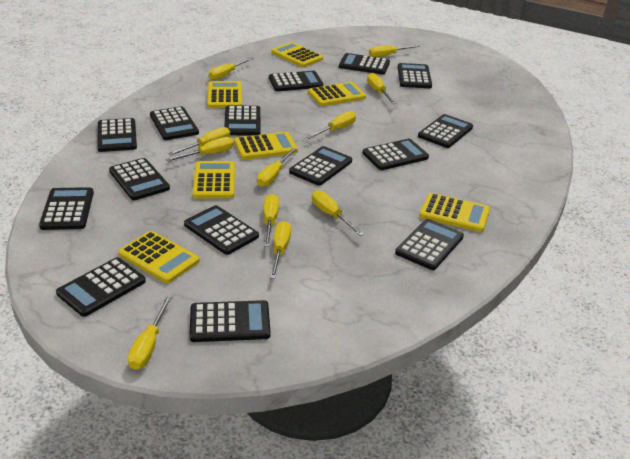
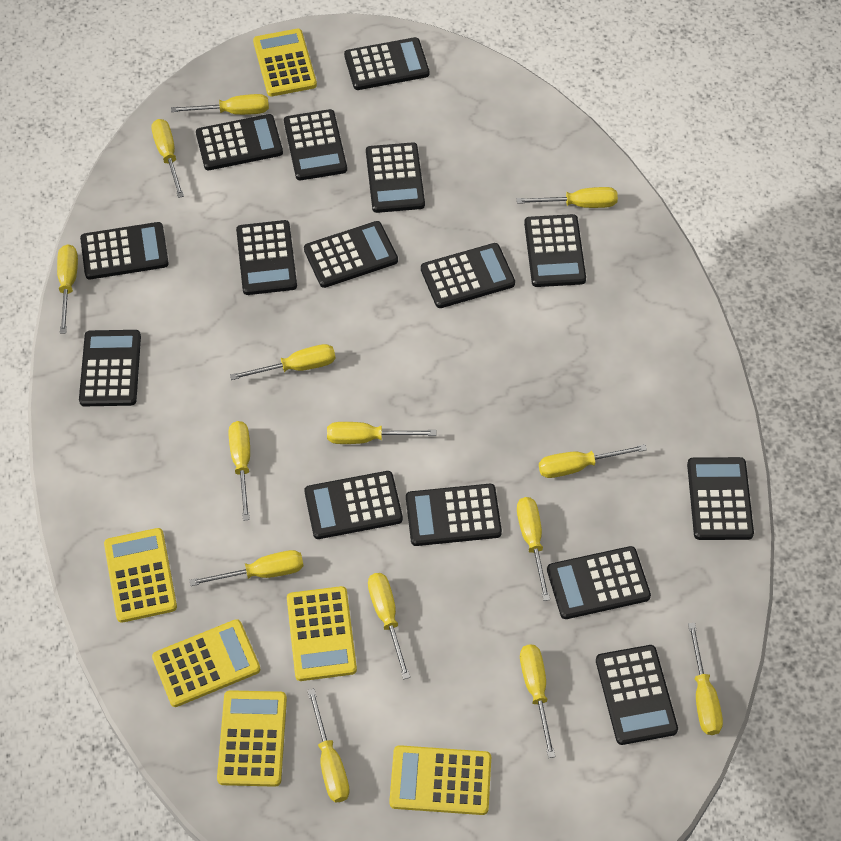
yellow calculator: [118,231,199,283] [193,161,235,198] [207,81,242,108] [234,132,298,160] [272,42,323,67] [308,82,366,106] [420,193,490,232] = 7 -> [104,528,177,623] [152,619,260,707] [217,690,287,787] [253,29,317,96] [287,586,357,681] [389,745,491,815] = 6
yellow screwdriver: [128,296,172,370] [165,137,234,162] [168,127,230,155] [209,57,254,80] [257,148,296,187] [264,194,279,247] [270,221,291,279] [306,111,356,139] [312,190,364,236] [367,73,396,104] [369,45,420,57] = 11 -> [57,244,78,334] [151,119,184,198] [171,94,269,115] [189,550,304,586] [228,421,250,521] [230,344,336,380] [307,688,350,802] [327,422,436,444] [368,573,410,679] [517,187,618,208] [517,497,550,601] [520,644,555,758] [539,444,647,478] [688,623,723,735] = 14

